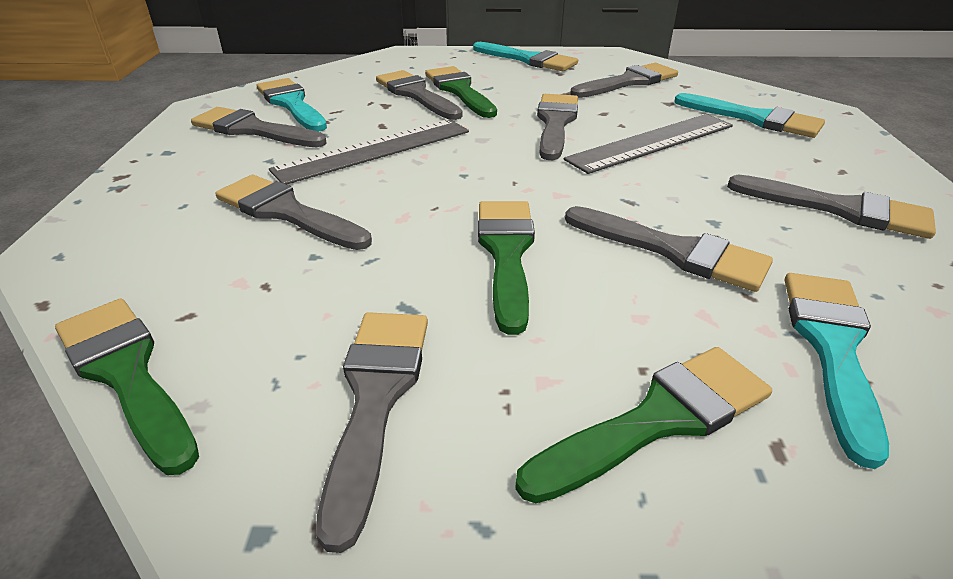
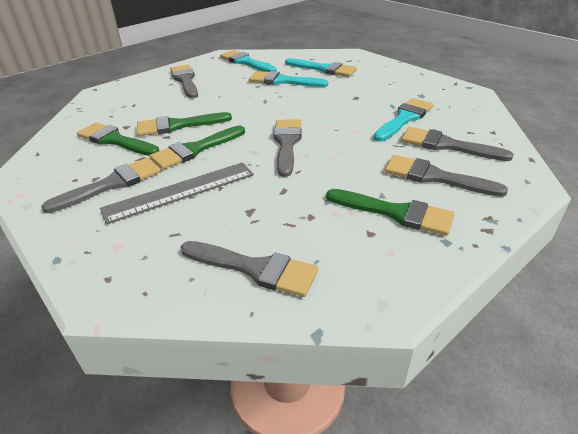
grey brush: [191,107,327,147] [216,175,372,250] [316,312,428,553] [376,70,463,120] [537,94,578,160] [565,206,773,292] [570,63,678,98] [727,175,936,239] = 8 -> [41,158,161,213] [170,65,198,98] [181,241,318,297] [274,120,302,177] [385,155,508,197] [401,127,514,161] = 6
grey ruler: [269,119,469,185] [564,114,733,174] = 2 -> [100,162,254,224] = 1

